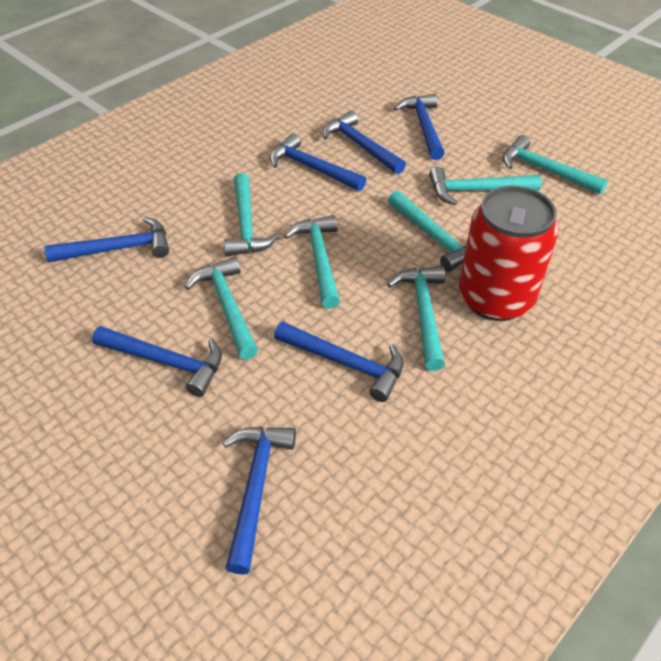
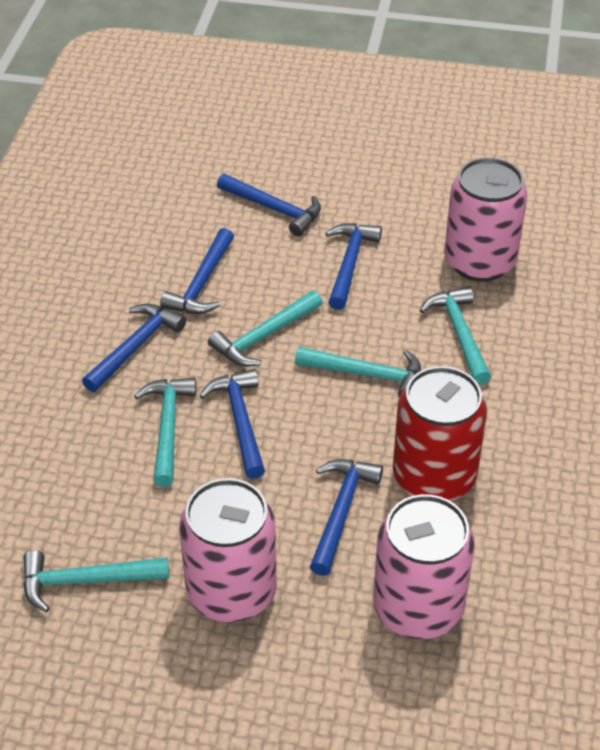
blue hammer: [45,217,169,262] [92,326,222,397] [223,427,296,575] [270,133,366,191] [274,321,403,402] [323,111,406,174] [394,94,445,160] = 7 -> [82,304,186,392] [160,228,234,314] [200,369,265,479] [217,174,321,236] [310,459,383,576] [325,223,382,310] = 6
pink can: none = 0 -> [179,478,277,622] [373,494,475,639] [445,157,527,282] = 3
turquoise hammer: [185,257,258,359] [224,173,279,257] [284,215,340,309] [387,266,445,371] [388,191,466,272] [429,167,542,205] [503,135,608,195] = 7 -> [23,550,169,612] [134,378,196,487] [208,290,323,367] [295,347,421,397] [419,286,491,385] = 5

